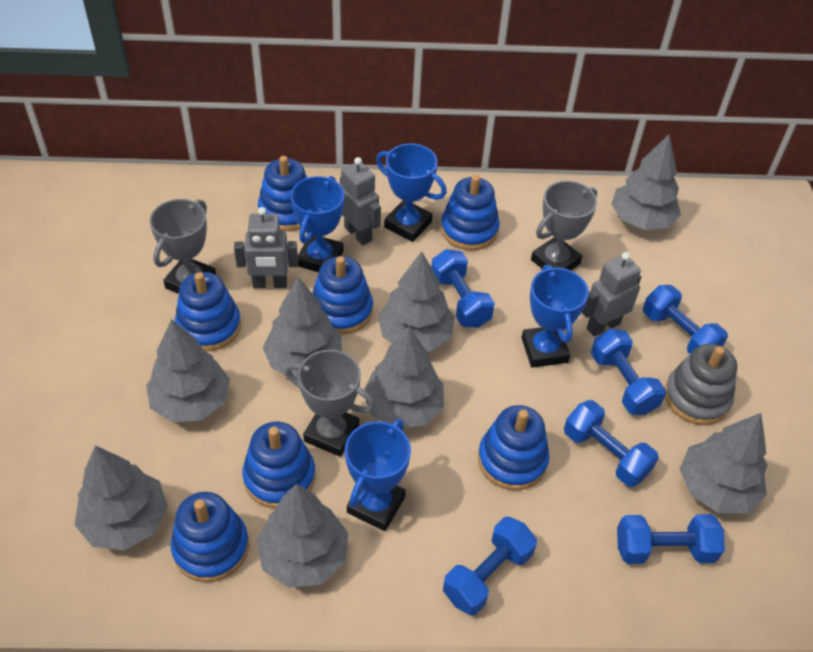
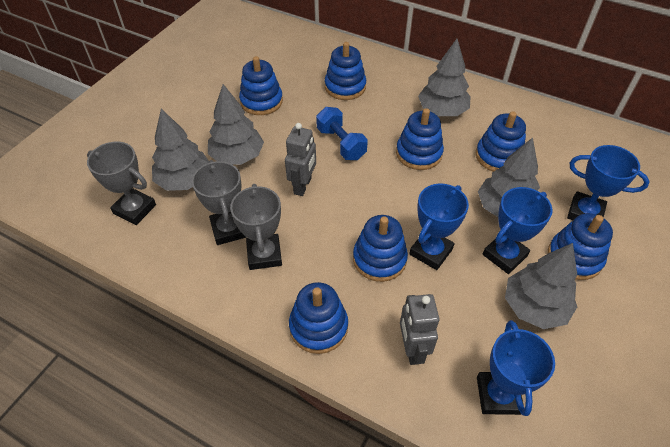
blue dumbbell: [431,249,495,328] [443,517,537,616] [564,400,659,487] [591,329,666,415] [617,514,725,564] [643,285,728,354] = 6 -> [316,107,368,160] = 1
grey robot: [234,207,298,288] [340,157,381,245] [582,252,641,336] = 3 -> [285,123,316,196] [400,294,439,365] = 2
grey stacking toy: [665,344,737,425] = 1 -> none = 0
grey tree: [75,445,168,550] [146,319,230,422] [256,484,348,588] [263,277,342,379] [364,326,444,428] [378,251,455,351] [611,135,681,230] [680,413,768,513] = 8 -> [152,109,209,191] [208,84,264,165] [418,39,471,116] [478,138,540,217] [505,243,577,329] = 5

